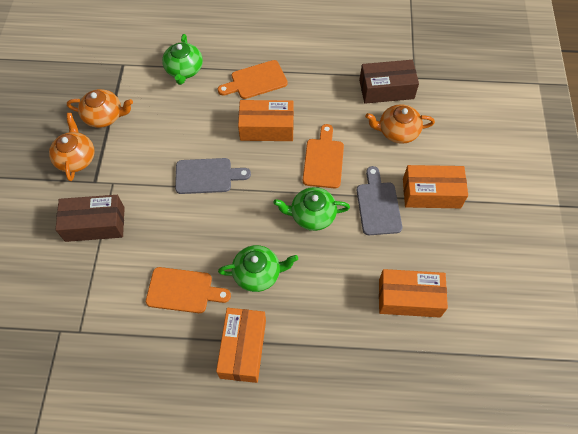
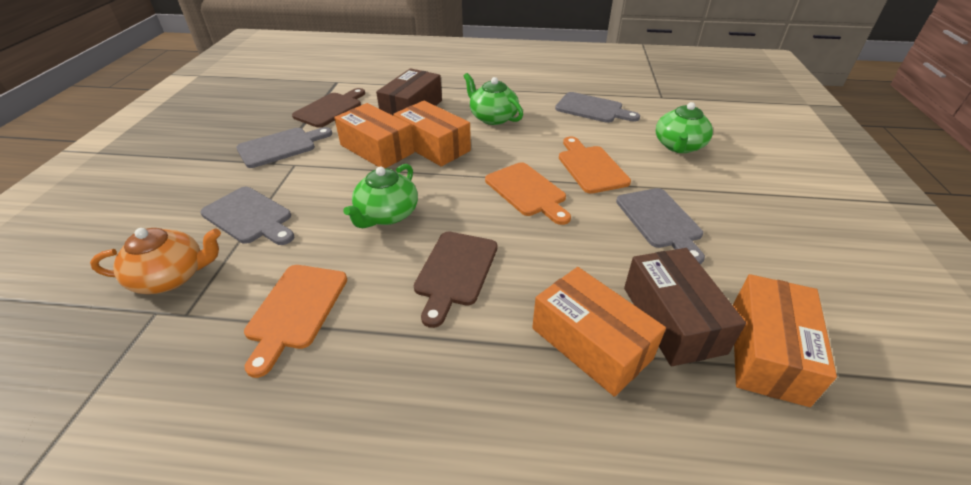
brown cutting board: none = 0 -> [292,88,365,128] [414,232,498,328] = 2
grey cutting board: [175,158,251,194] [357,166,402,235] = 2 -> [200,187,294,245] [236,127,332,168] [555,92,640,123] [616,188,705,264] = 4
orange teapot: [49,113,95,181] [67,89,133,128] [365,104,435,144] = 3 -> [90,228,221,294] = 1

